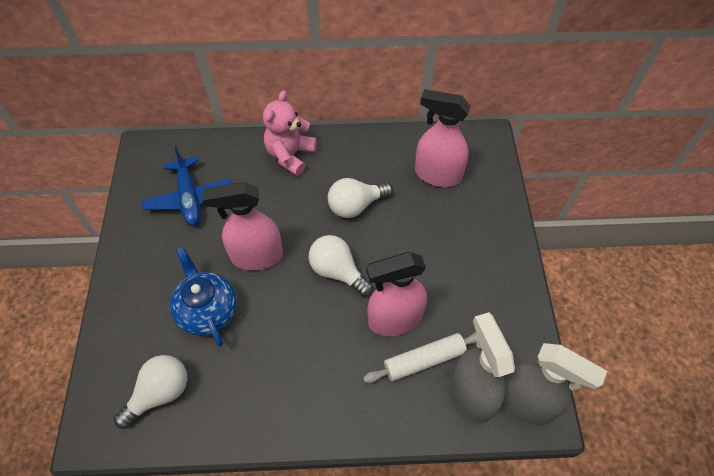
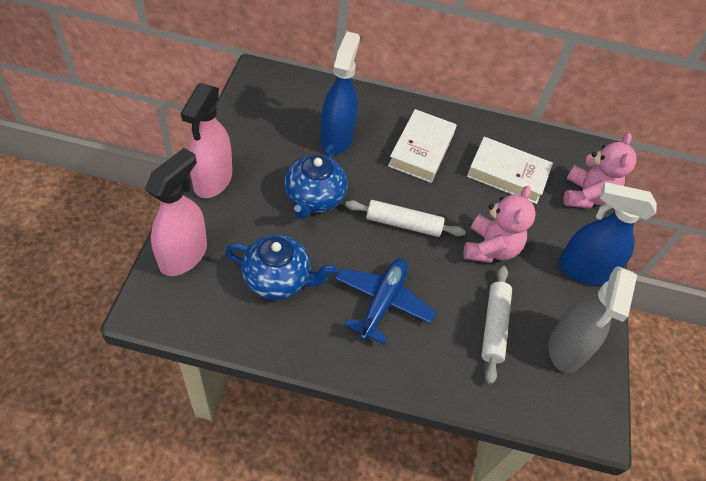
blue spray bottle: none = 0 -> [320,31,360,155] [559,182,657,285] = 2
blue teapot: [170,247,237,347] = 1 -> [225,235,337,300] [285,145,347,219] = 2
grey spray bottle: [452,312,515,423] [502,343,607,425] = 2 -> [548,266,637,373] = 1
pink spray bottle: [203,182,283,270] [366,252,427,336] [415,89,471,187] = 3 -> [145,148,207,276] [181,83,232,198] = 2
pink teddy bear: [263,90,317,176] = 1 -> [463,186,536,263] [563,133,637,208] = 2
white book: none = 0 -> [388,109,457,183] [467,137,553,204] = 2
white light bulb: [114,355,188,429] [309,235,373,297] [328,178,393,218] = 3 -> none = 0
white rolling pin: [363,332,478,383] = 1 -> [345,200,466,237] [481,266,512,384] = 2

